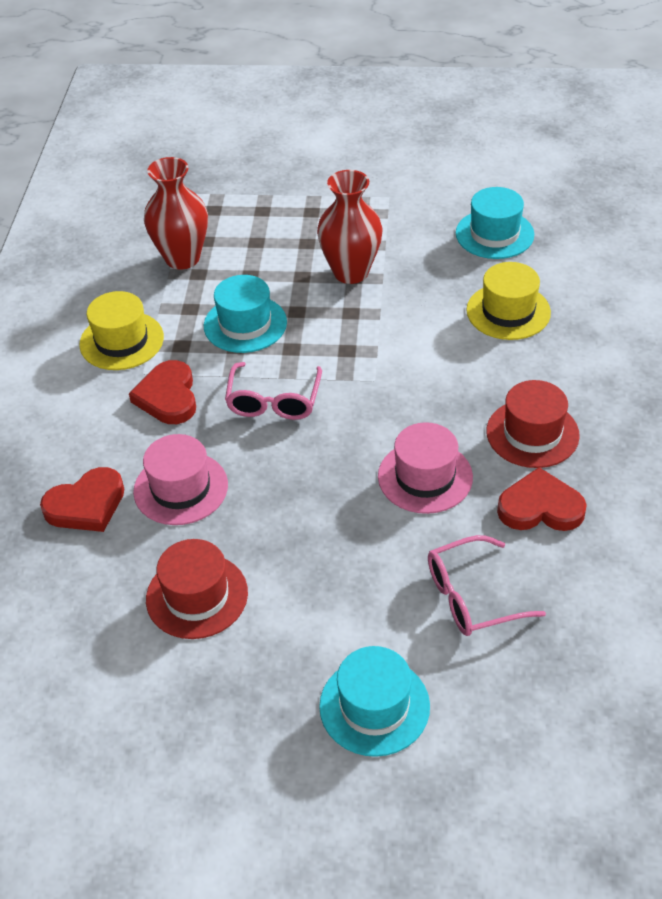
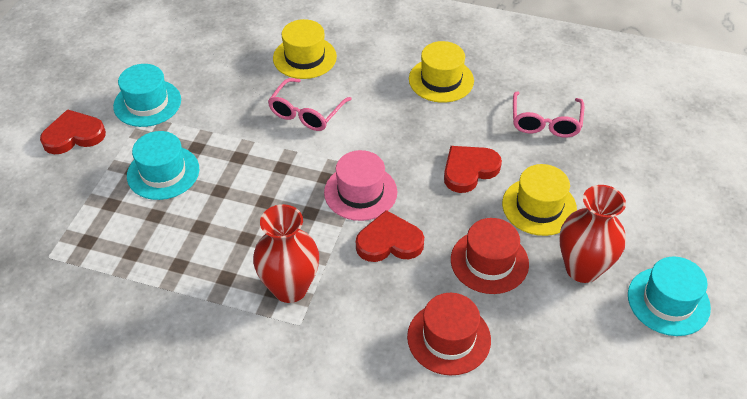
pink hat: [133,434,228,525] [378,422,473,514] = 2 -> [324,150,397,221] = 1
yellow hat: [79,291,164,370] [467,262,551,340] = 2 -> [273,19,337,79] [409,41,474,103] [502,164,577,236] = 3

